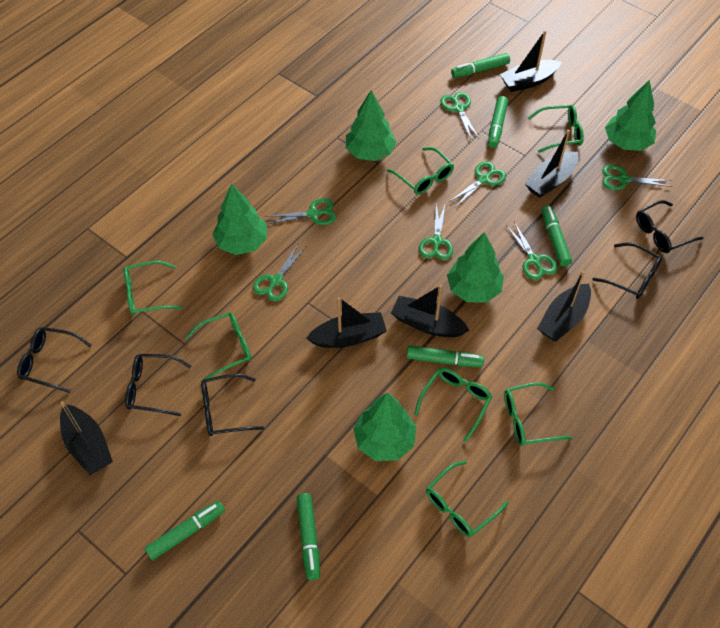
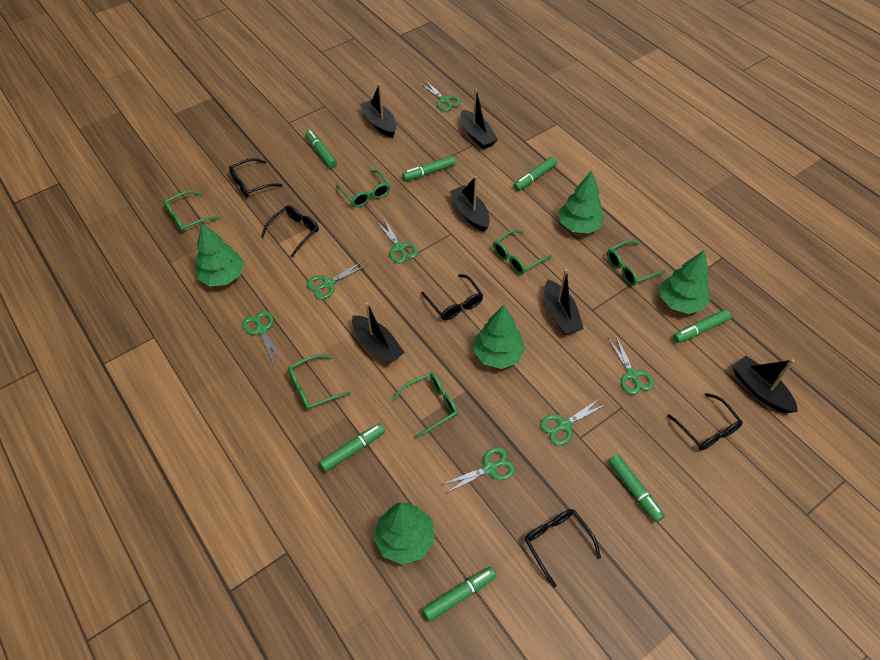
green glasses: [124,260,183,315] [186,312,251,380] [387,147,454,195] [414,368,492,442] [426,461,508,537] [504,382,572,446] [528,105,584,153] = 7 -> [163,191,220,232] [288,354,351,410] [336,170,390,207] [392,373,458,439] [493,230,552,274] [607,240,666,286] = 6
green marker: [145,501,225,560] [297,493,320,580] [407,345,484,367] [451,53,510,78] [488,96,508,148] [542,205,572,266] = 6 -> [305,130,337,168] [319,423,385,472] [402,156,455,181] [422,567,496,622] [513,157,557,191] [609,455,665,522] [673,309,731,343] = 7

